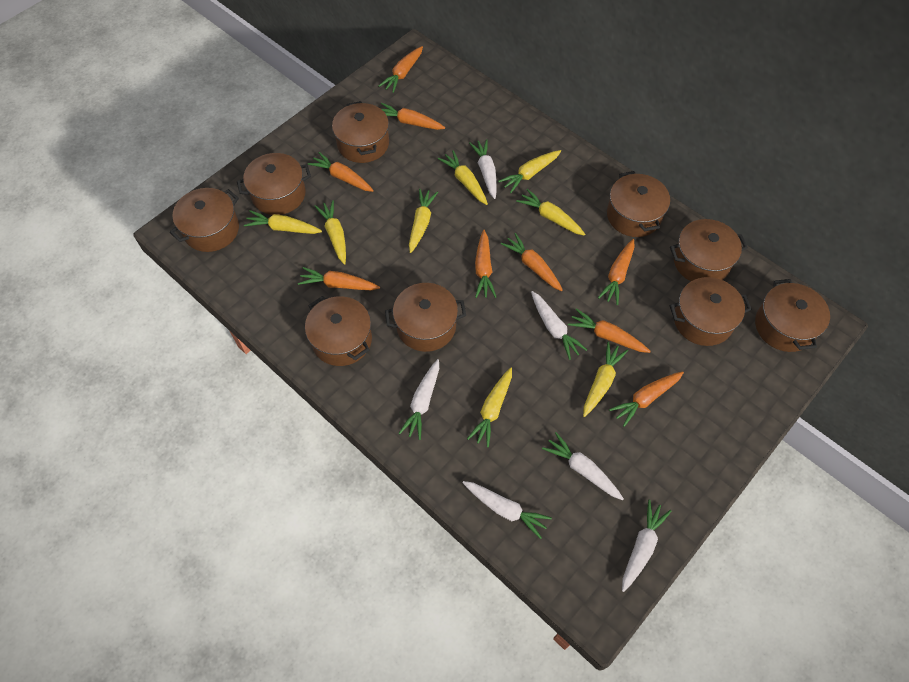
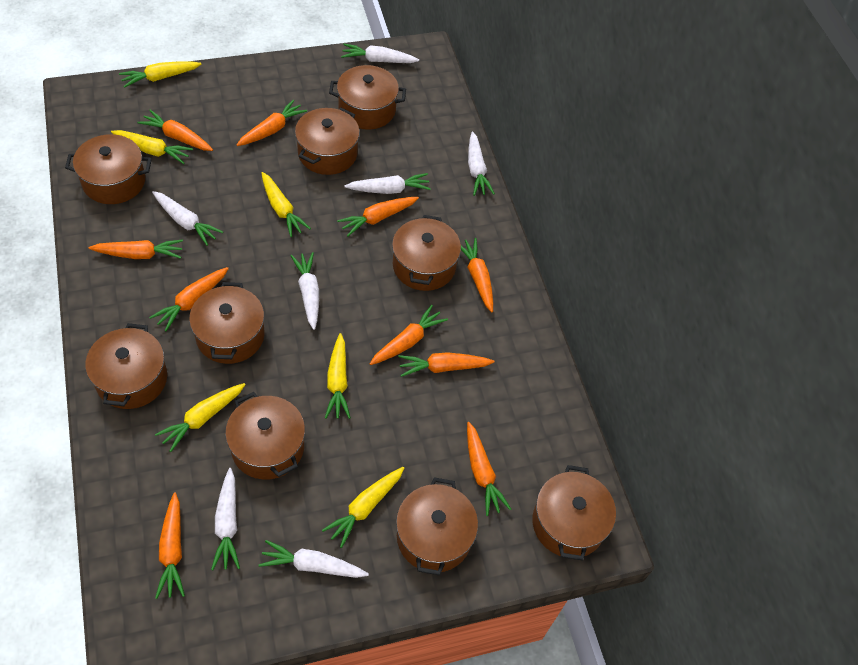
orange carrot: [298,267,380,290] [308,152,374,192] [379,46,423,93] [381,103,445,130] [475,230,496,298] [501,233,563,291] [568,308,651,353] [598,239,635,305] [609,371,684,427] = 9 -> [89,239,183,259] [137,110,213,151] [149,267,229,331] [155,492,185,599] [237,99,307,146] [337,197,419,236] [370,305,448,365] [398,352,495,377] [461,238,493,312] [467,422,511,516] = 10
white carrot: [399,359,439,440] [462,481,552,539] [469,139,497,199] [531,291,587,360] [542,432,624,500] [622,500,671,592] = 6 -> [152,191,223,246] [211,468,240,570] [259,540,369,578] [291,252,319,330] [341,44,419,63] [344,173,431,194] [468,132,495,196] = 7
yellow carrot: [244,210,322,234] [315,200,346,265] [409,189,438,253] [438,150,488,205] [467,368,512,447] [498,150,561,193] [516,189,585,236] [583,342,628,417] = 8 -> [111,130,193,164] [119,62,202,88] [155,383,246,452] [262,172,311,237] [322,467,404,548] [325,333,351,419] = 6

